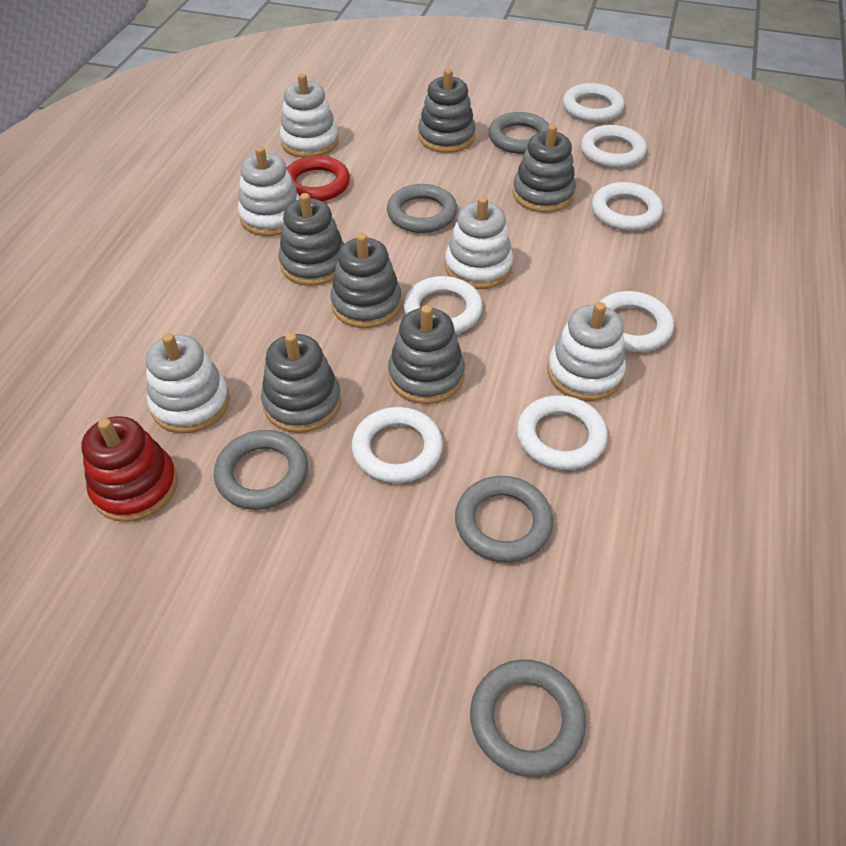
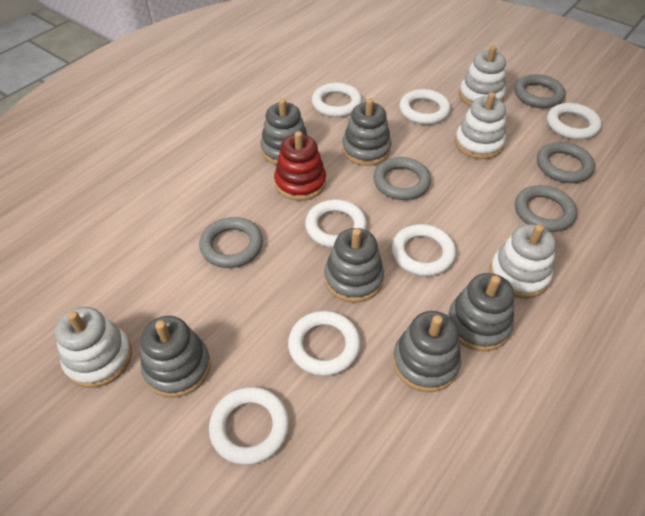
red ring: [286,156,350,201] = 1 -> none = 0
white stacking toy: [146,333,230,433] [238,146,300,236] [280,74,338,158] [445,196,513,289] [547,302,626,401] = 5 -> [55,307,132,388] [455,92,506,159] [459,46,506,106] [490,224,556,298] = 4

